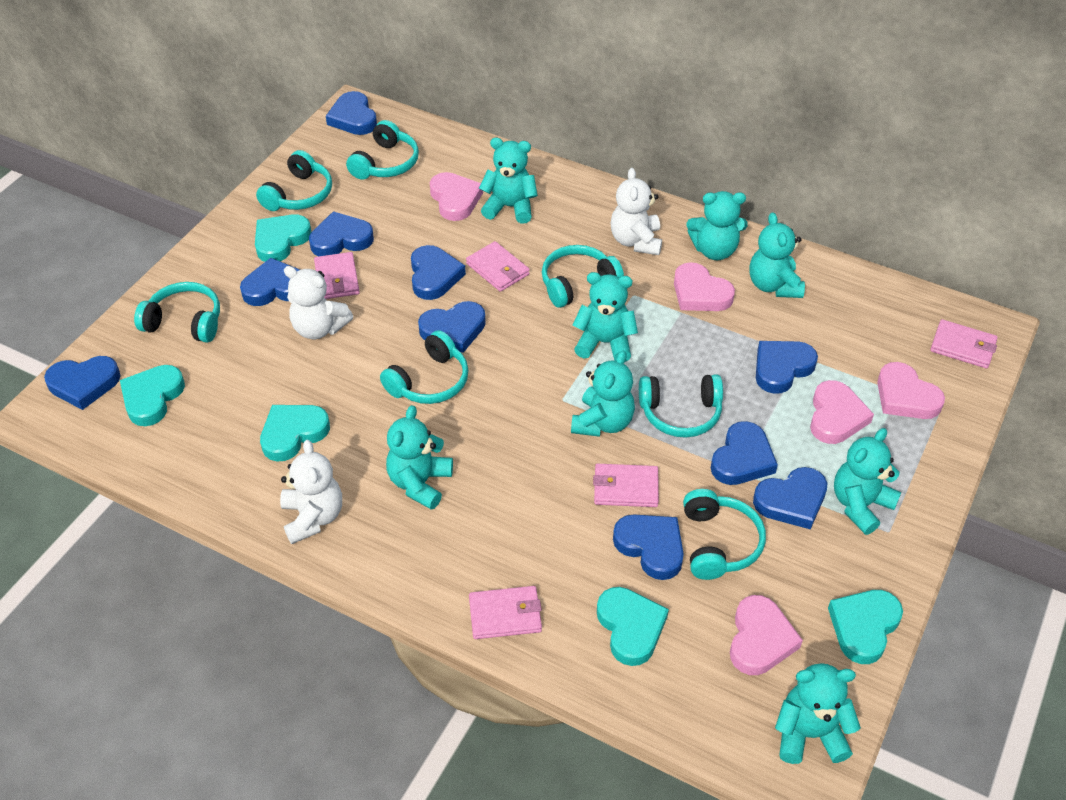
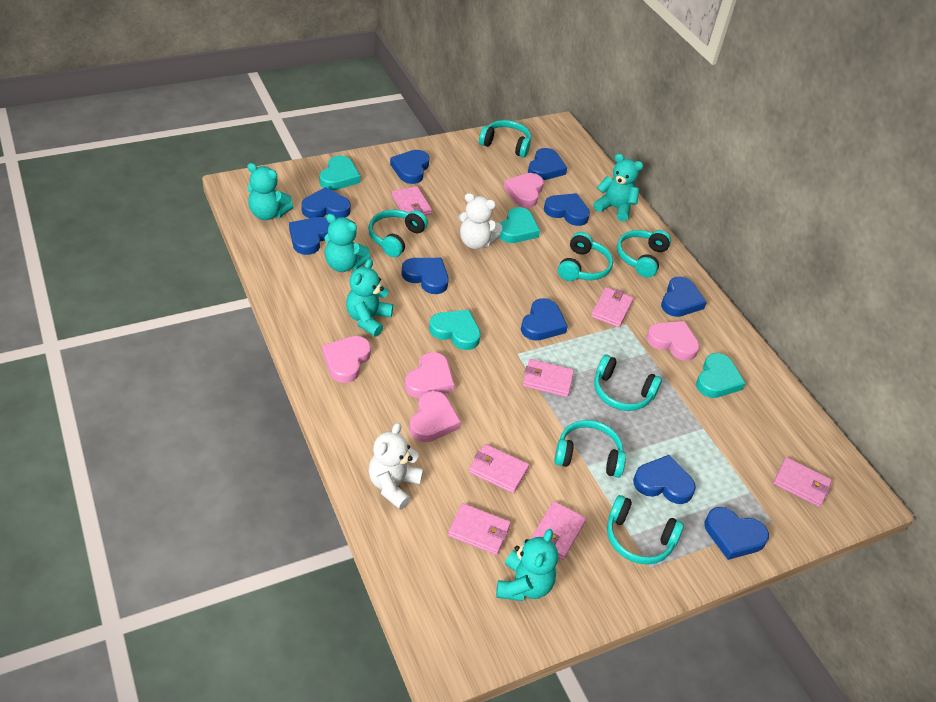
pink wallet: [314,252,360,299] [466,241,530,292] [469,586,542,639] [593,464,659,507] [930,319,998,368] = 5 -> [392,186,432,215] [448,503,511,555] [469,444,529,493] [523,359,574,397] [531,501,586,560] [591,287,633,327] [773,457,832,507] = 7
turquoise heart: [120,365,185,426] [255,214,312,262] [260,405,330,462] [597,587,669,666] [828,590,903,664] = 5 -> [319,155,360,190] [429,310,481,350] [499,207,540,243] [696,353,746,398] = 4
turquoise teddy bear: [386,405,453,510] [479,138,538,224] [571,350,635,437] [573,272,638,362] [687,191,748,260] [749,212,805,298] [775,663,861,764] [834,428,901,535] = 8 -> [247,163,293,220] [325,214,371,272] [346,259,393,337] [496,529,558,601] [593,154,643,222] = 5
white teddy bear: [280,440,342,544] [284,266,353,339] [611,168,662,255] = 3 -> [369,423,423,510] [458,193,503,249] = 2

